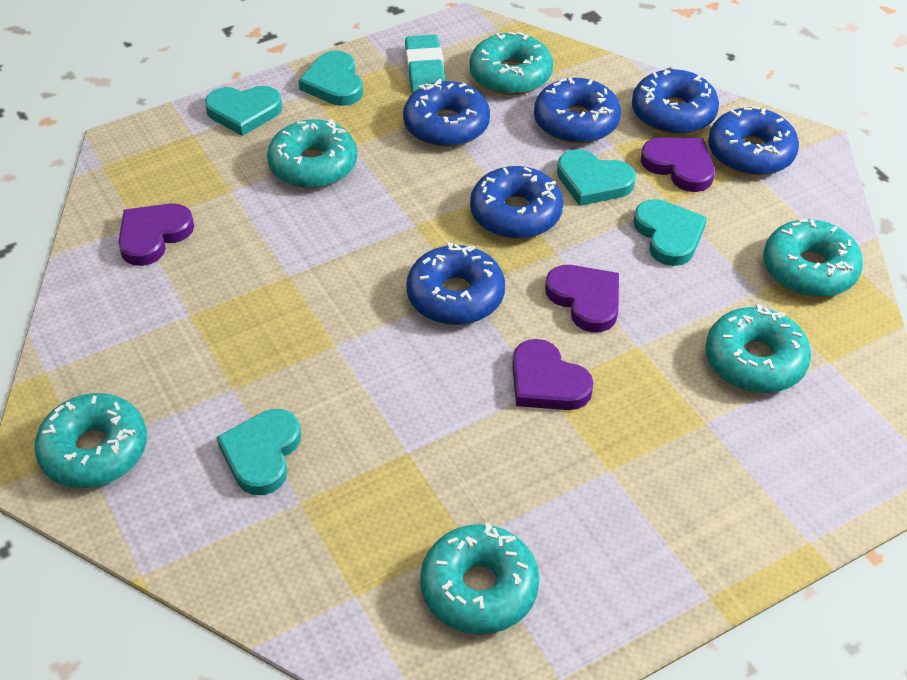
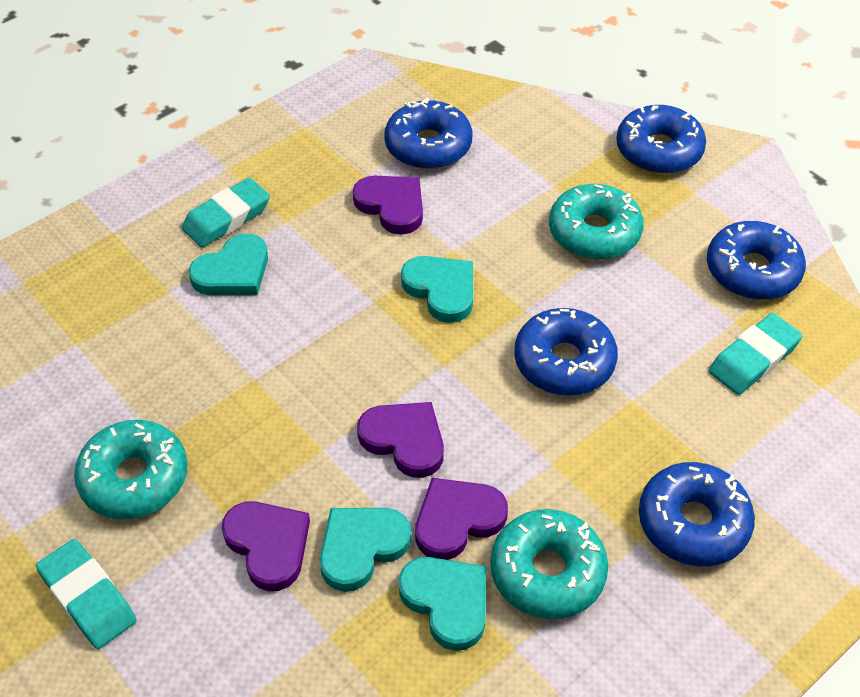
blue donut: [403,79,490,147] [406,242,505,325] [470,166,563,239] [534,78,621,144] [632,69,719,135] [708,106,799,176] = 6 -> [384,98,472,169] [514,308,618,396] [616,105,706,174] [639,462,755,566] [707,221,806,300] = 5
turquoise donut: [34,393,147,488] [267,119,357,189] [420,523,539,634] [470,32,553,95] [706,304,811,393] [763,219,863,297] = 6 -> [74,420,188,519] [490,509,608,619] [549,184,644,259] = 3
turquoise eraser: [405,35,445,94] = 1 -> [36,539,137,649] [182,178,270,247] [709,313,803,395] = 3
turquoise heart: [205,86,282,136] [217,409,301,495] [298,51,363,106] [557,149,636,206] [633,199,707,266] = 5 -> [189,233,268,295] [320,508,411,592] [399,557,486,651] [401,256,473,323] = 4

